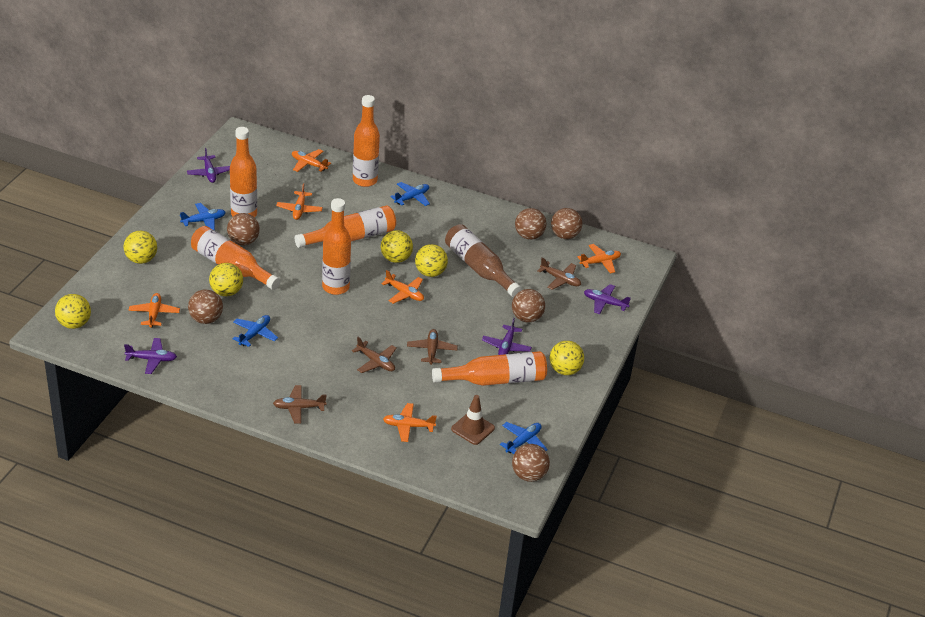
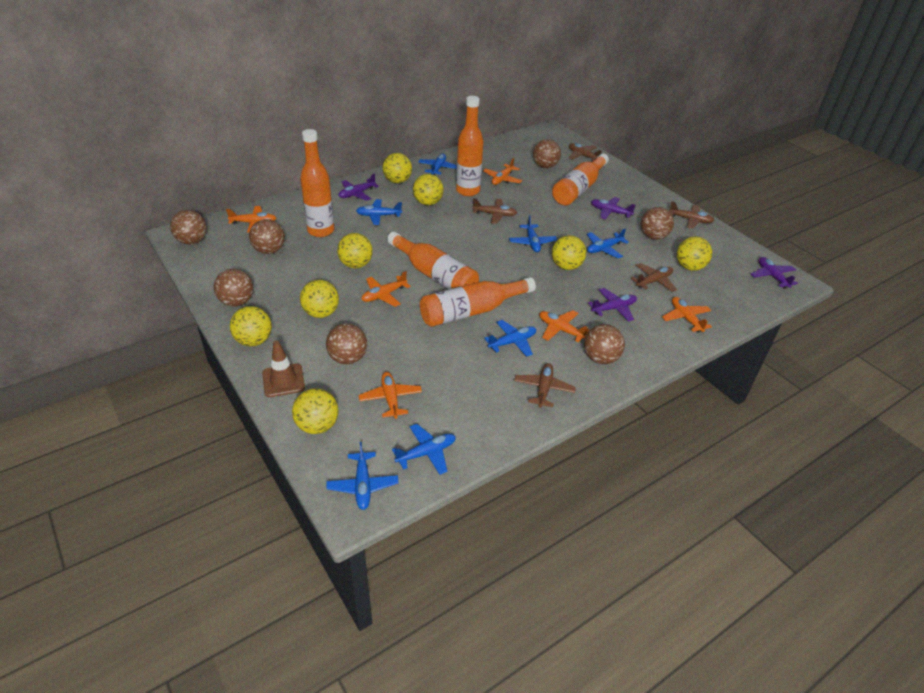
blue plane: [180,203,226,230] [232,315,278,347] [390,182,430,206] [500,422,548,454] = 4 -> [326,442,398,510] [356,199,402,225] [392,424,456,475] [418,154,457,175] [484,320,536,357] [509,215,557,252] [587,228,629,258] = 7
brown ball: [188,289,223,324] [227,213,260,245] [512,289,545,322] [512,444,550,482] [515,208,546,240] [551,208,582,239] = 6 -> [170,210,207,244] [214,269,253,307] [249,219,285,254] [326,323,367,364] [533,139,561,168] [584,324,625,364] [641,207,674,240] = 7
brown bottle: [445,224,522,297] = 1 -> none = 0
brown plane: [273,385,327,423] [352,337,397,373] [407,329,458,365] [538,257,581,290] = 4 -> [472,198,517,224] [514,363,576,408] [569,143,602,161] [631,263,677,292] [669,201,714,229] = 5
orange bottle: [191,226,281,290] [230,127,257,217] [295,205,396,248] [322,198,351,295] [353,95,380,187] [432,351,547,386] = 6 -> [300,129,334,237] [387,232,479,290] [420,277,536,327] [456,96,483,196] [552,154,609,205] = 5
yellow ball: [55,294,91,329] [124,231,157,264] [209,263,243,296] [381,230,413,263] [415,244,448,277] [550,341,584,375] = 6 -> [230,306,272,346] [292,388,339,434] [300,280,339,318] [337,233,373,268] [382,153,412,183] [413,174,444,205] [552,235,586,270] [677,236,712,271] = 8

